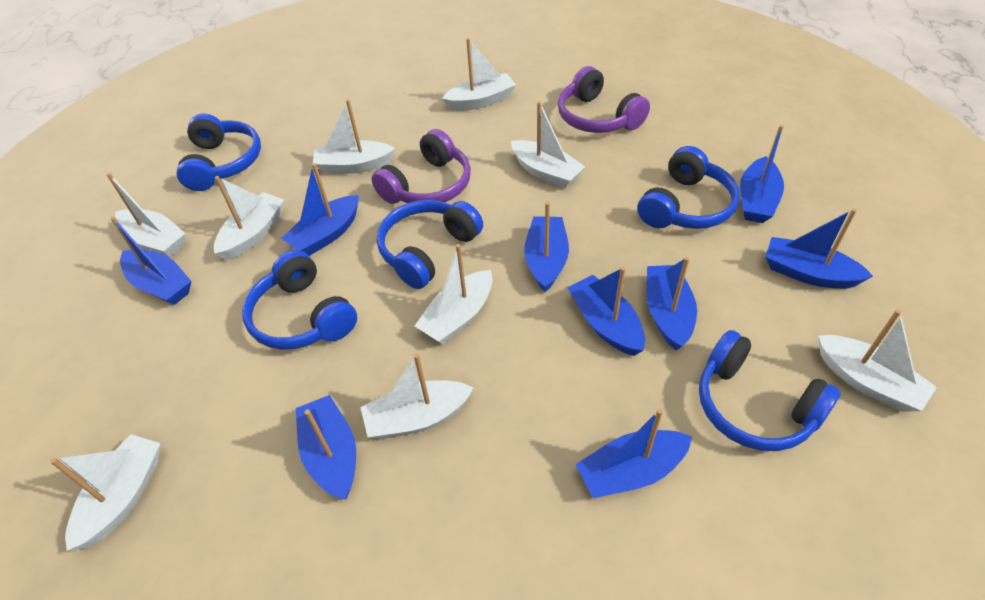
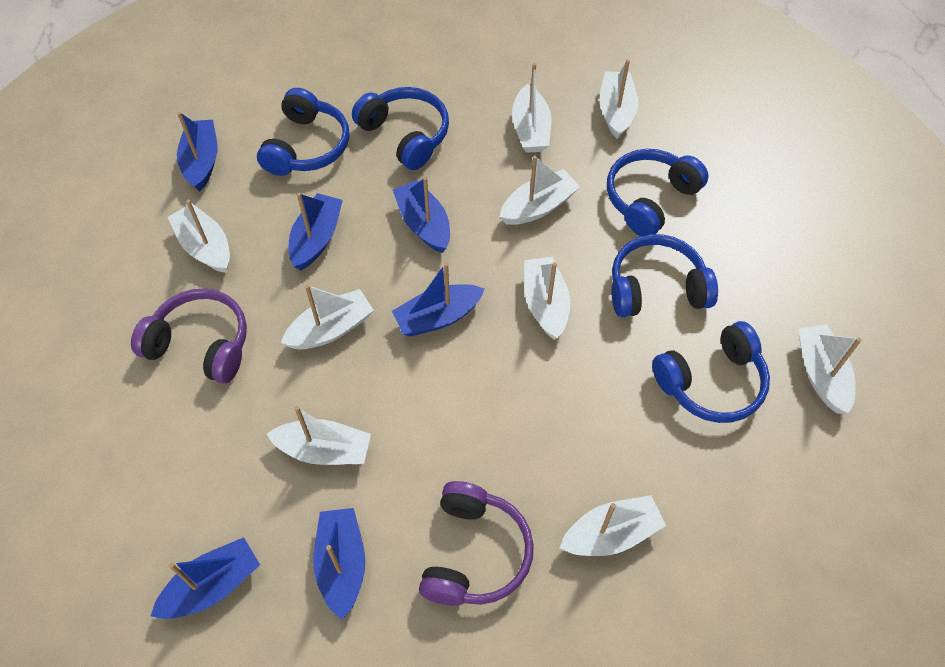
blue boat: [110,216,191,305] [281,163,359,256] [296,395,356,500] [524,202,569,292] [567,267,645,356] [575,409,692,498] [646,257,697,351] [740,125,784,223] [766,208,873,289] = 9 -> [151,537,260,619] [177,112,217,191] [289,193,343,270] [313,508,365,620] [392,262,485,336] [393,177,450,253] = 6

